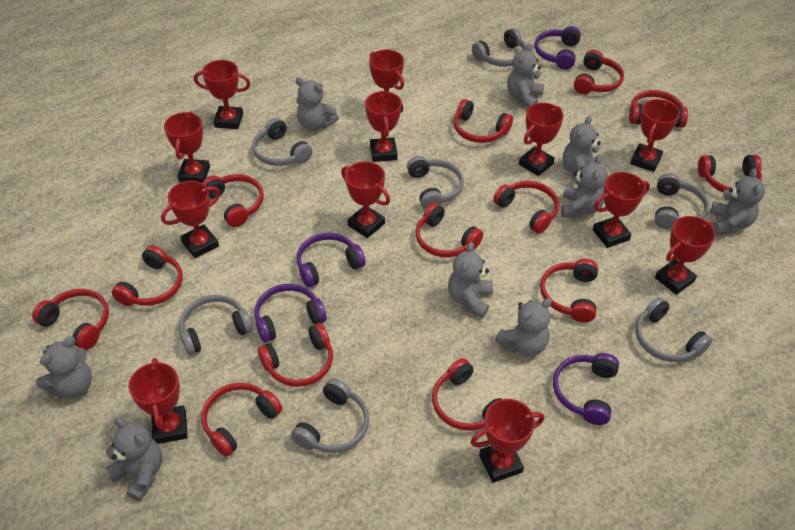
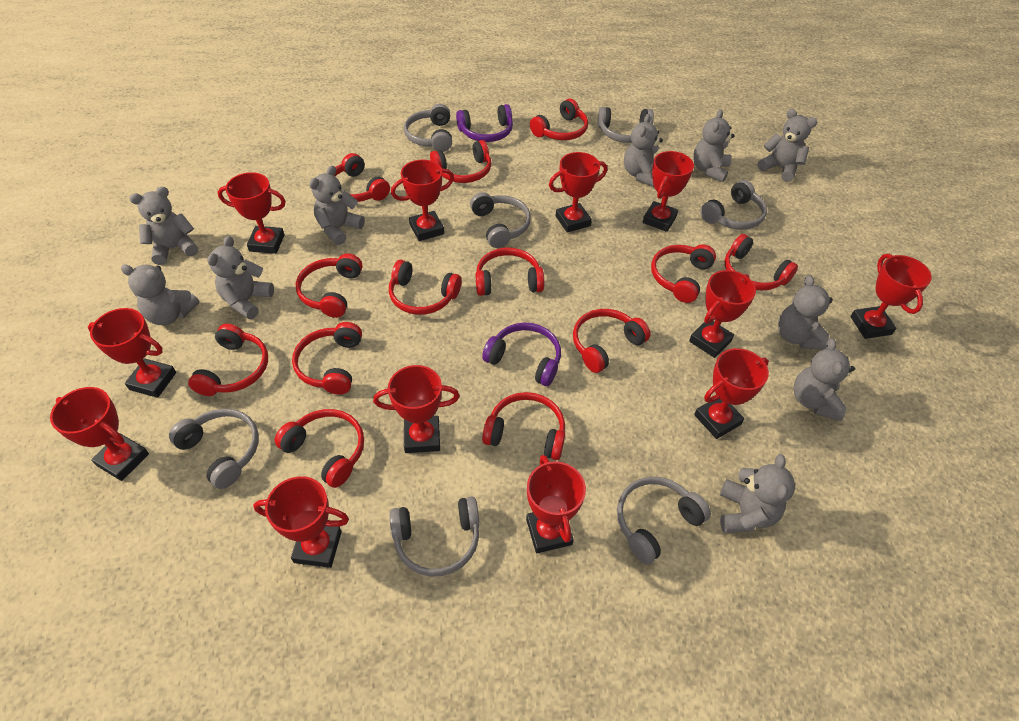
grey teddy bear: [36,336,92,398] [105,417,162,502] [296,77,339,131] [448,242,493,318] [495,298,552,356] [507,43,544,108] [561,154,608,218] [563,116,603,178] [710,168,765,235] = 9 -> [121,265,199,325] [129,187,198,265] [207,236,274,319] [309,166,365,245] [624,114,663,187] [693,110,735,182] [720,454,795,533] [758,109,817,182] [778,275,833,350] [794,338,855,421] = 10
purple headphones: [254,284,327,342] [297,233,366,287] [535,26,581,70] [553,353,619,425] = 4 -> [456,104,513,142] [482,323,561,386] = 2

